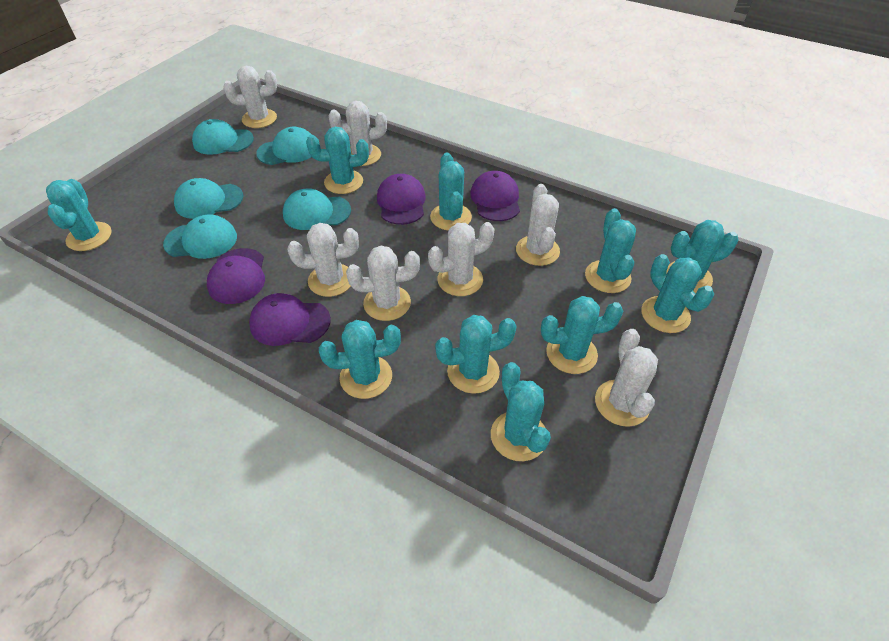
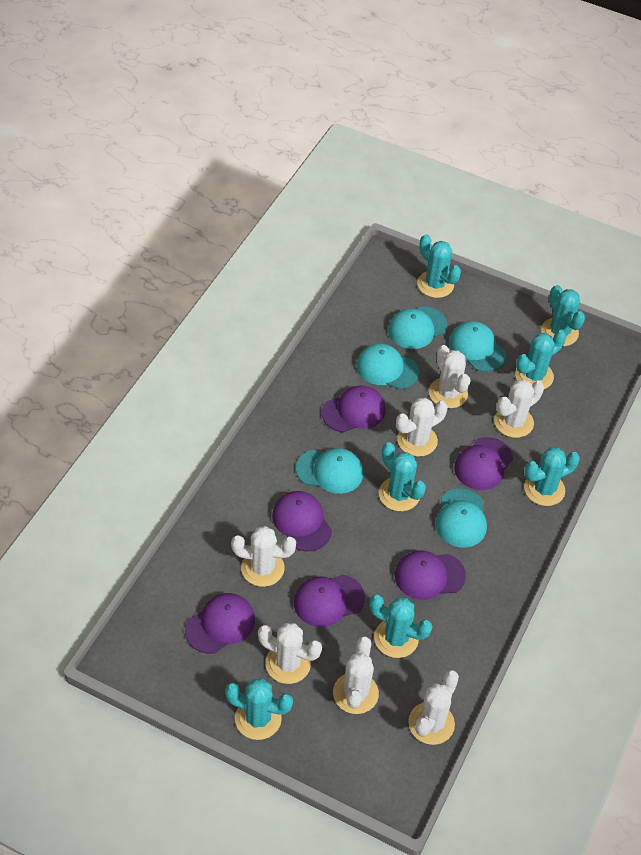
purple cap: [207,248,265,304] [249,293,331,346] [377,174,426,225] [470,171,520,221] = 4 -> [185,593,255,654] [272,491,332,551] [294,575,365,627] [322,386,386,432] [395,551,466,600] [454,437,513,490] = 6
turquoise cactus: [46,179,112,251] [306,127,369,194] [319,320,401,399] [430,153,472,230] [435,315,517,394] [491,362,551,461] [541,296,623,374] [585,208,636,293] [641,254,714,333] [666,220,739,293] = 10 -> [225,678,293,740] [369,595,433,658] [379,442,426,511] [417,234,461,298] [515,330,566,389] [524,447,580,506] [541,285,585,346] = 7

